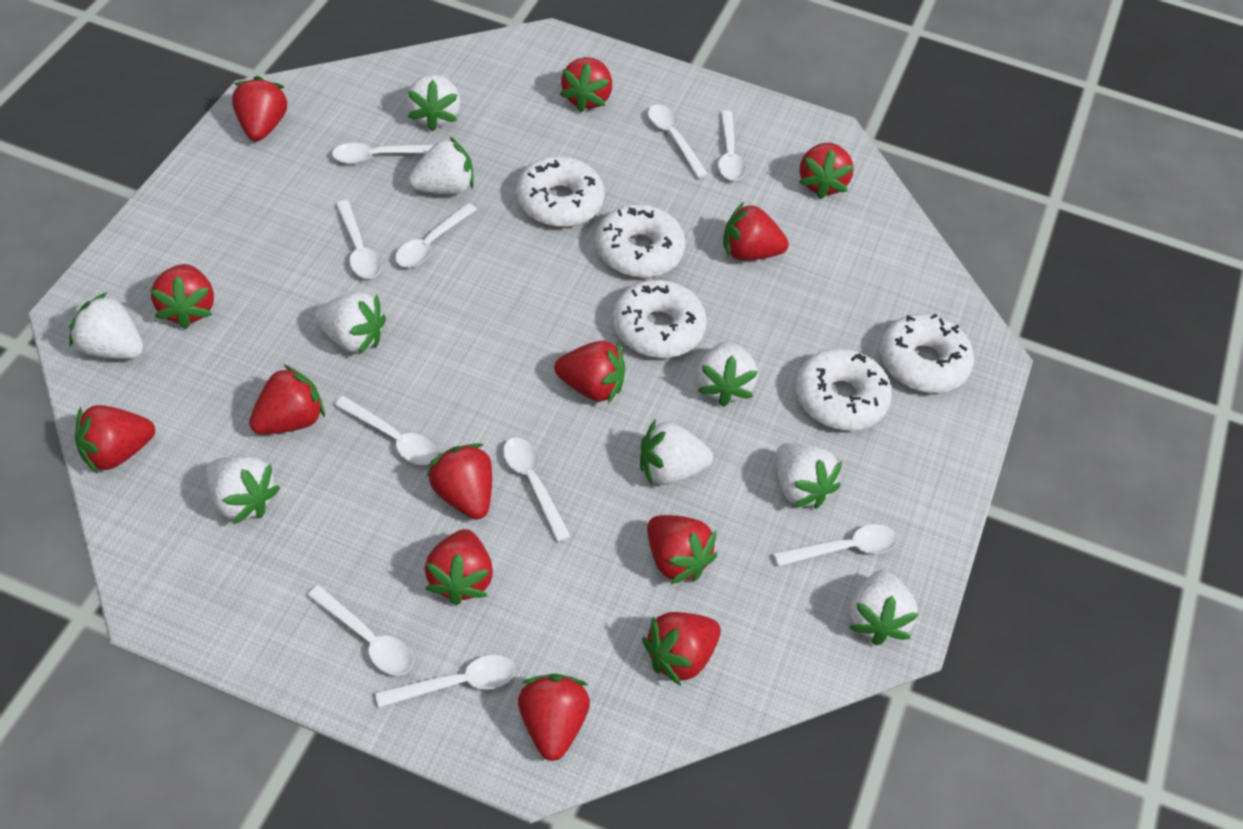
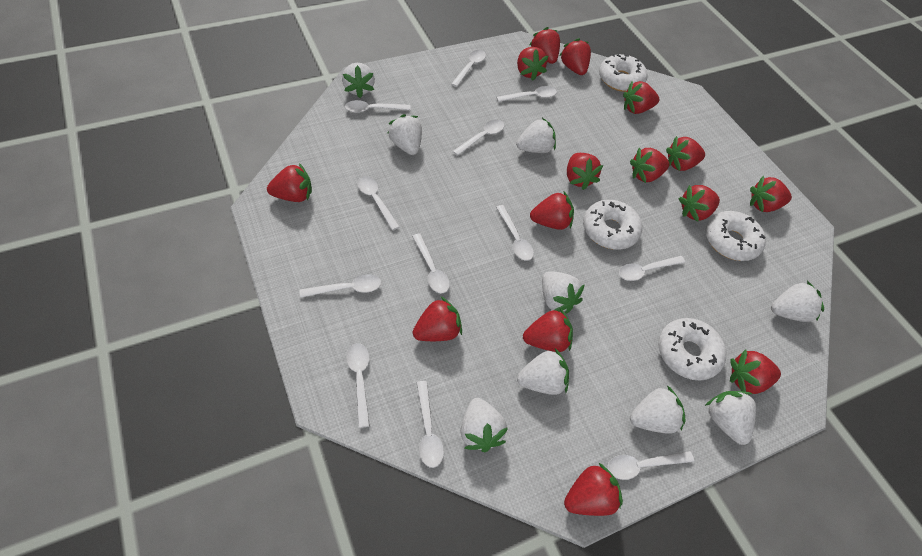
red strawberry: [75,405,155,473] [150,264,214,329] [232,76,288,141] [249,364,325,435] [425,529,493,605] [426,443,492,520] [518,674,590,761] [554,341,625,403] [559,57,612,113] [642,612,721,686] [647,515,717,584] [723,202,789,261] [799,143,854,199] = 13 -> [267,163,312,202] [413,297,462,341] [517,47,548,80] [523,308,573,352] [530,27,560,64] [530,191,574,230] [559,38,591,75] [564,463,623,516] [567,153,603,190] [623,81,660,114] [630,148,669,183] [666,136,705,171] [678,185,720,222] [730,349,781,394] [750,176,792,212] = 15
white donut: [516,156,605,227] [595,204,686,278] [612,280,707,358] [795,348,892,431] [880,313,974,393] = 5 -> [583,200,642,250] [599,53,648,92] [658,318,726,381] [706,211,766,261] = 4
white spoon: [307,585,413,676] [332,143,434,164] [334,396,438,465] [336,200,381,279] [375,655,515,708] [395,203,477,267] [503,437,571,542] [648,105,708,178] [718,110,746,181] [773,524,898,566] = 10 -> [299,274,381,298] [345,100,411,113] [346,343,370,428] [357,176,400,230] [412,233,450,293] [417,381,444,468] [451,50,486,87] [453,120,504,156] [496,205,534,261] [497,86,557,102] [608,451,694,480] [619,256,685,281] = 12

